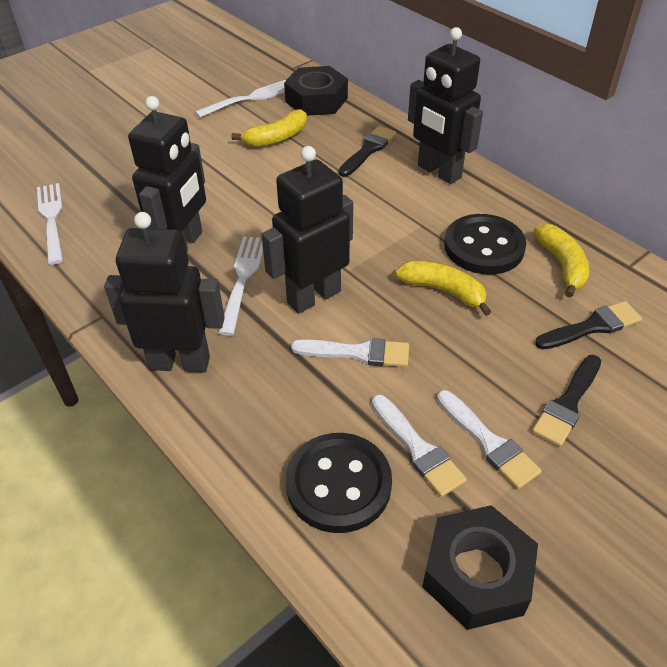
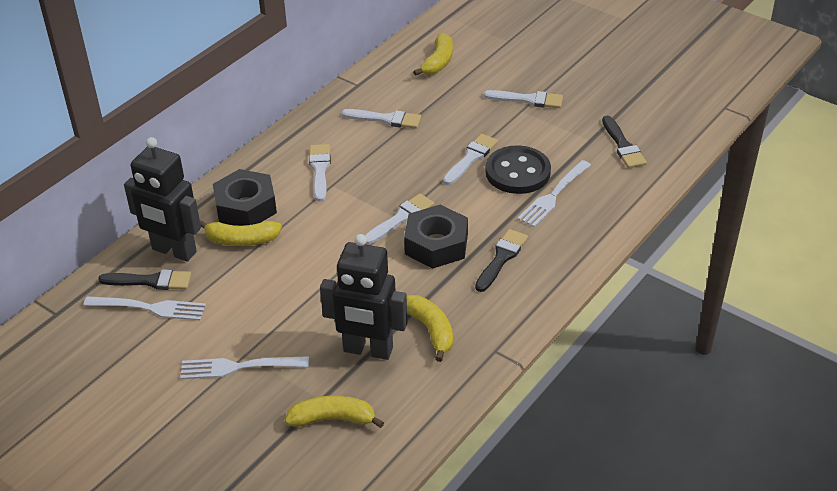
black button: [286,433,392,533] [444,214,526,275] = 2 -> [485,145,551,194] = 1
black robot: [104,212,225,373] [128,96,206,251] [261,146,353,314] [408,27,483,184] = 4 -> [124,137,201,262] [320,234,407,360] = 2
white brush: [291,338,409,367] [372,394,467,497] [437,390,542,489] = 3 -> [309,144,331,202] [342,109,421,129] [365,193,434,244] [443,134,498,185] [484,90,563,108] = 5
yellow banana: [232,109,307,147] [395,260,491,316] [534,224,589,298] = 3 -> [200,220,282,246] [285,396,384,428] [407,295,453,362] [413,33,453,76] = 4

